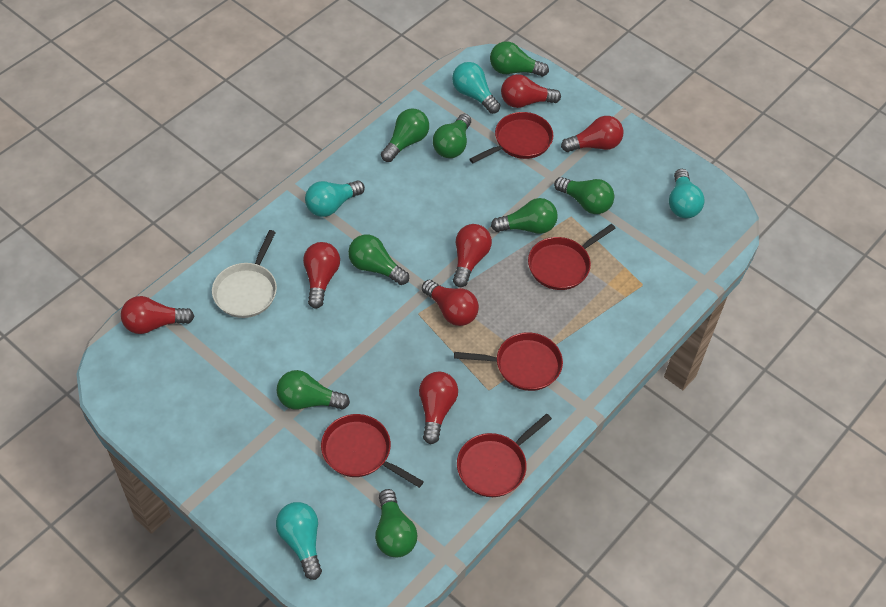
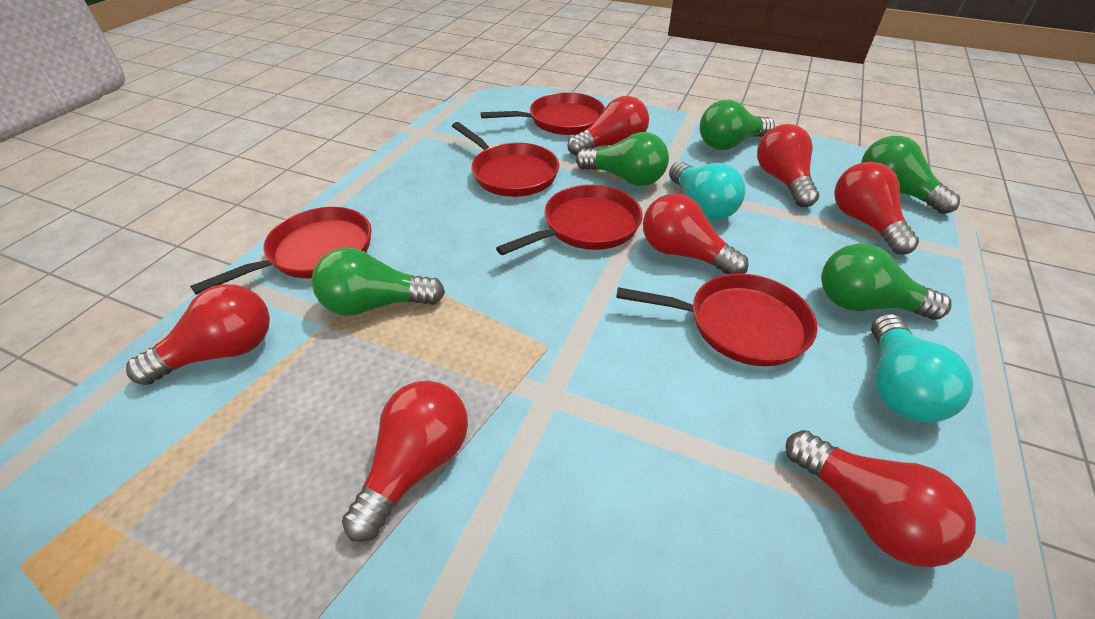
green light bulb: [277,370,350,410] [348,235,409,285] [375,489,418,557] [381,109,429,162] [433,114,471,158] [490,41,549,77] [491,198,558,234] [554,177,614,214] = 8 -> [312,247,445,316] [576,132,669,186] [700,100,775,150] [821,244,951,320] [861,136,960,214] = 5
turquoise light bulb: [276,502,322,580] [305,180,365,217] [452,62,500,114] [669,169,705,218] = 4 -> [669,162,745,221] [871,314,973,423] = 2
white pan: [212,230,277,318] = 1 -> none = 0

